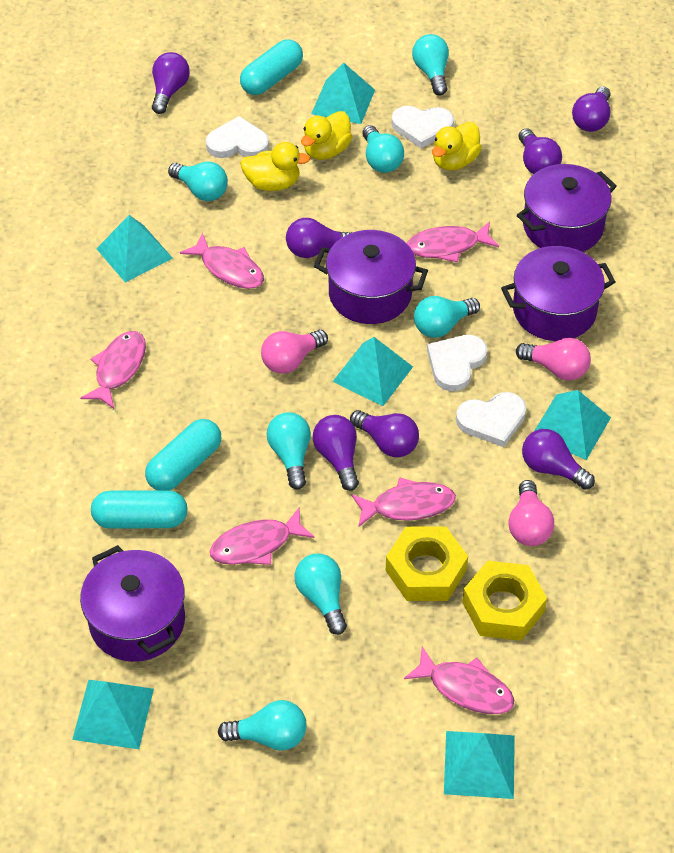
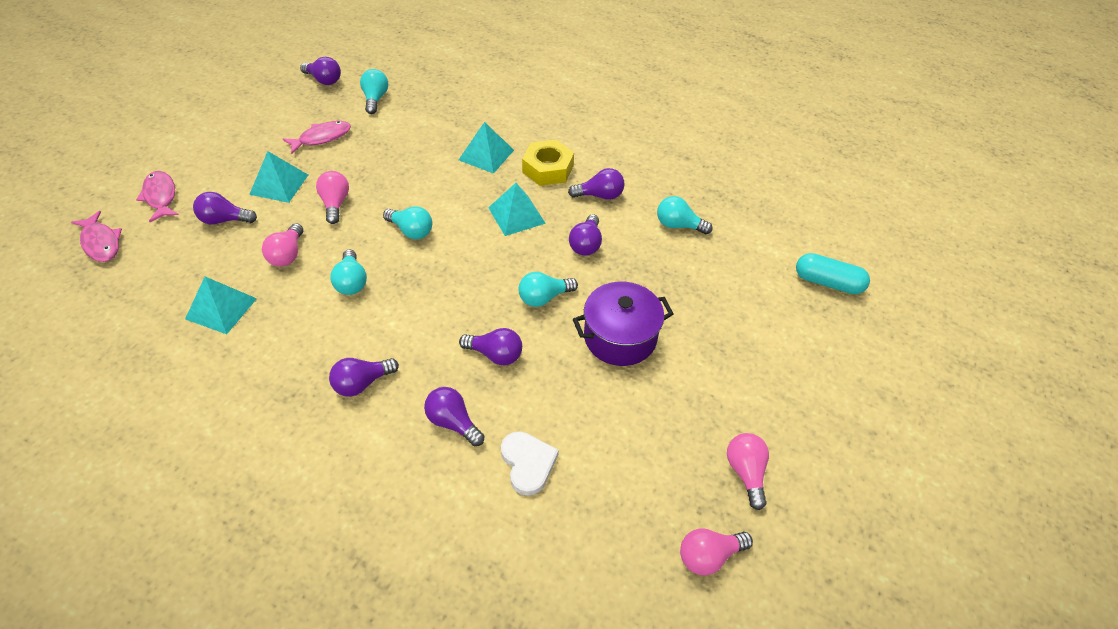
pink fish: [80,331,146,409] [180,233,264,289] [210,508,315,565] [351,477,456,527] [404,646,514,714] [407,221,499,262] = 6 -> [71,211,122,262] [136,171,179,222] [283,121,351,154] = 3
pink light bulb: [261,330,328,374] [508,480,554,546] [516,338,591,380] = 3 -> [262,223,303,267] [316,171,349,224] [680,528,753,576] [727,433,769,510] = 4
purple pot: [80,545,185,662] [314,230,428,324] [501,246,615,341] [517,164,617,252] = 4 -> [573,282,674,366] = 1
turquoise capsule: [91,490,188,529] [145,419,221,490] [240,39,303,95] = 3 -> [796,253,870,294] = 1
turquoise light bulb: [168,162,228,201] [218,700,307,751] [267,412,311,490] [295,553,347,635] [362,125,404,173] [412,34,449,96] [414,296,480,338] = 7 -> [330,249,367,295] [360,69,388,114] [383,206,432,239] [519,272,578,307] [657,196,712,234] = 5
turquoise pyramid: [72,680,154,749] [96,215,173,283] [311,62,375,124] [332,337,413,406] [444,731,515,799] [534,390,611,460] = 6 -> [185,277,257,334] [249,151,308,203] [459,122,514,174] [488,183,546,236] = 4
white heart: [206,116,269,158] [391,106,454,148] [427,335,487,391] [456,392,526,447] = 4 -> [501,431,559,496] = 1
yellow duck: [240,142,310,191] [301,111,352,160] [432,122,482,171] = 3 -> none = 0
yellow nut: [386,526,468,601] [462,561,547,641] = 2 -> [522,140,574,186] = 1

